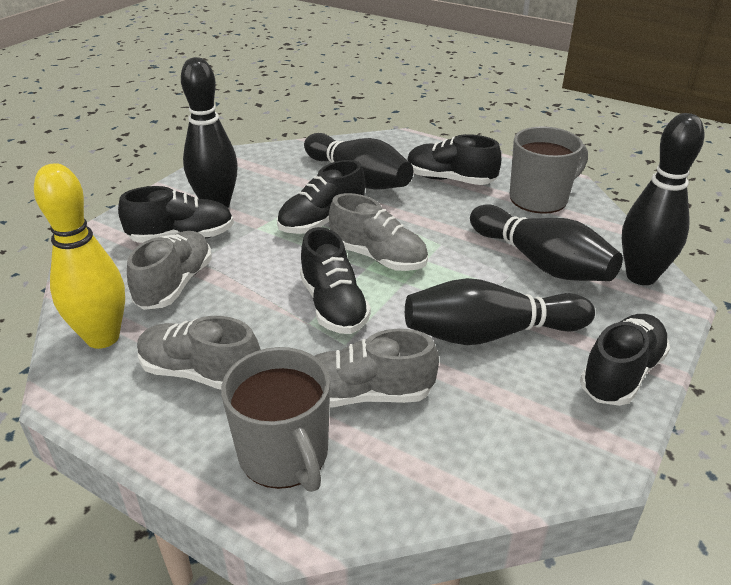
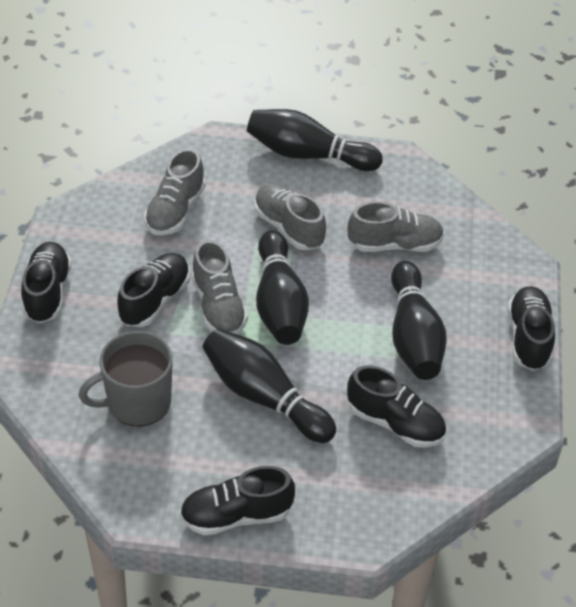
black bowling pin: [181,57,238,208] [304,133,413,190] [405,278,595,345] [470,204,623,281] [622,113,705,285] = 5 -> [203,328,336,443] [247,109,383,171] [256,230,309,345] [391,261,446,380] = 4
grey mug: [221,347,330,492] [510,126,588,214] = 2 -> [79,331,173,427] = 1
yellow bowling pin: [34,163,125,349] = 1 -> none = 0

